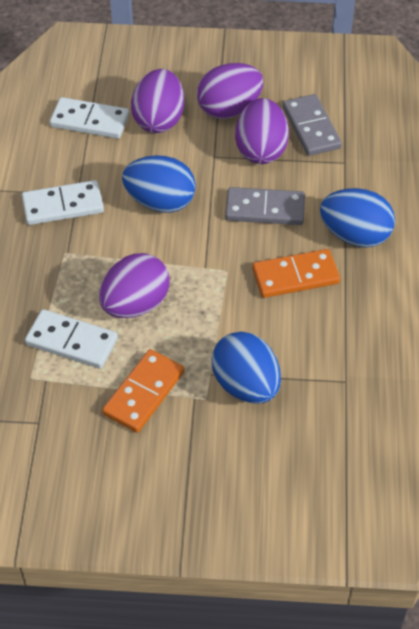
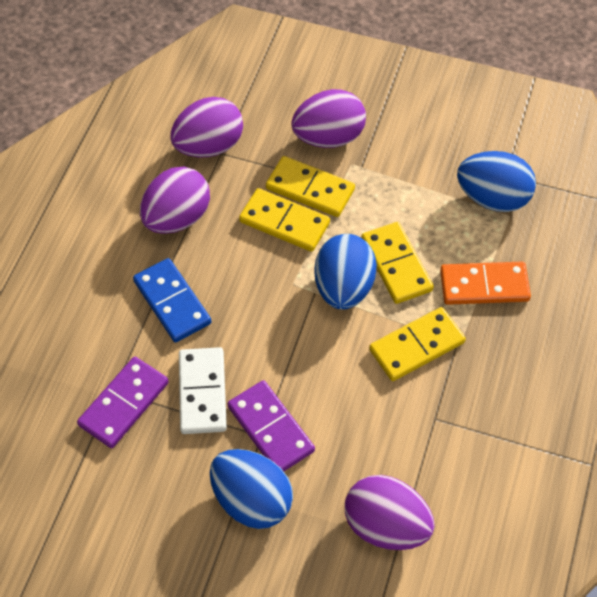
blue domino: none = 0 -> [133,258,211,343] = 1
grey domino: [225,187,305,225] [283,94,342,156] = 2 -> none = 0
orange domino: [102,349,184,433] [252,249,340,298] = 2 -> [440,261,531,305] = 1
purple domino: none = 0 -> [77,357,169,448] [227,380,315,471] = 2
white domino: [22,180,104,225] [25,309,118,369] [50,97,129,139] = 3 -> [179,347,227,434] = 1
yellow domino: none = 0 -> [239,188,330,252] [266,156,355,217] [361,222,434,304] [369,307,466,381] = 4

